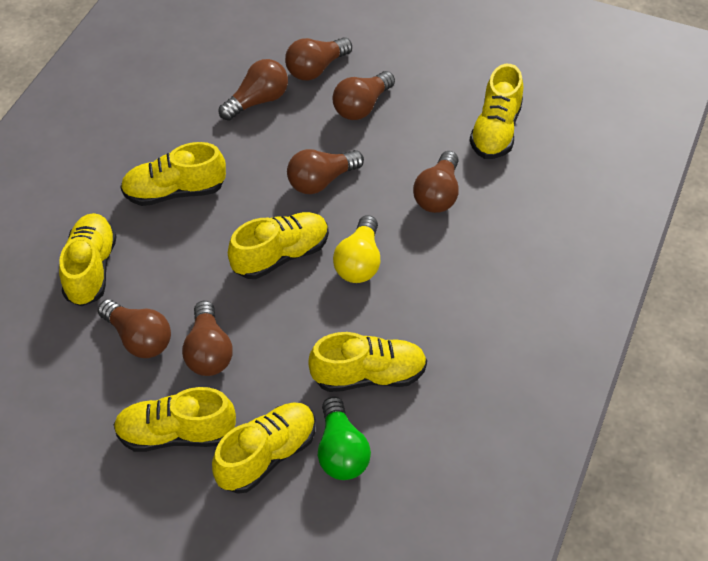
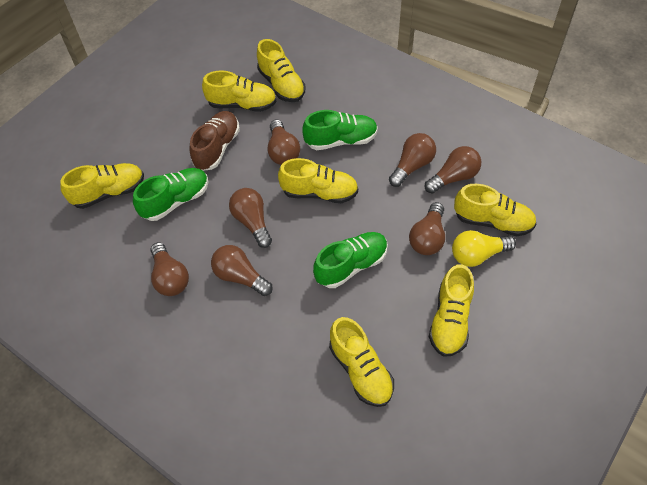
brown shoe: none = 0 -> [189,111,240,171] = 1
green light bulb: [318,397,371,480] = 1 -> none = 0
green shoe: none = 0 -> [133,168,209,221] [302,110,378,150] [313,232,388,288] = 3

